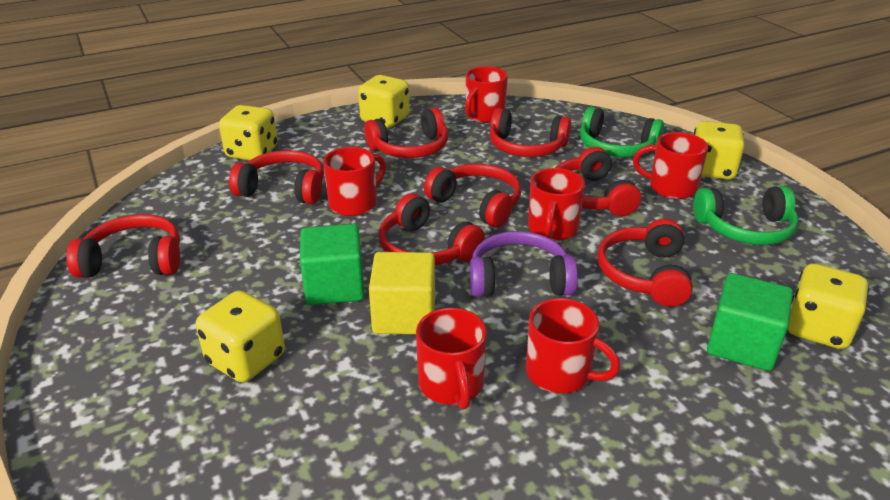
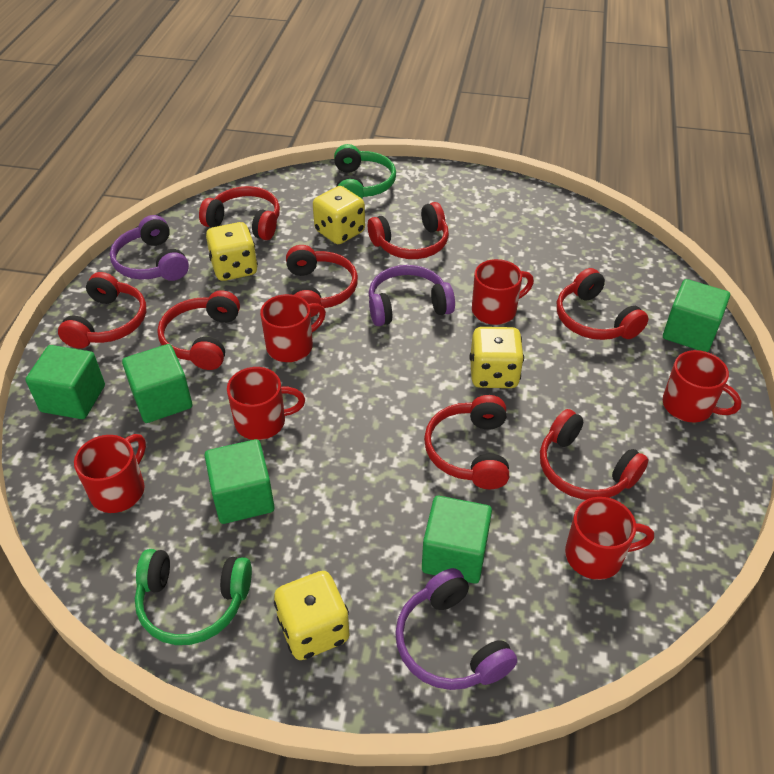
green cube: [300,224,365,305] [707,273,793,371] = 2 -> [25,345,105,419] [122,344,192,423] [204,439,275,524] [422,496,492,584] [663,279,730,352] = 5
purple headphones: [470,231,578,297] = 1 -> [110,215,189,281] [369,265,455,326] [395,568,517,690] = 3
yellow cube: [369,252,435,334] = 1 -> none = 0
yellow dice: [196,290,285,383] [219,105,277,160] [358,75,410,128] [694,121,744,179] [788,264,869,349] = 5 -> [206,222,258,281] [274,571,350,660] [313,186,365,244] [470,327,524,388] = 4

